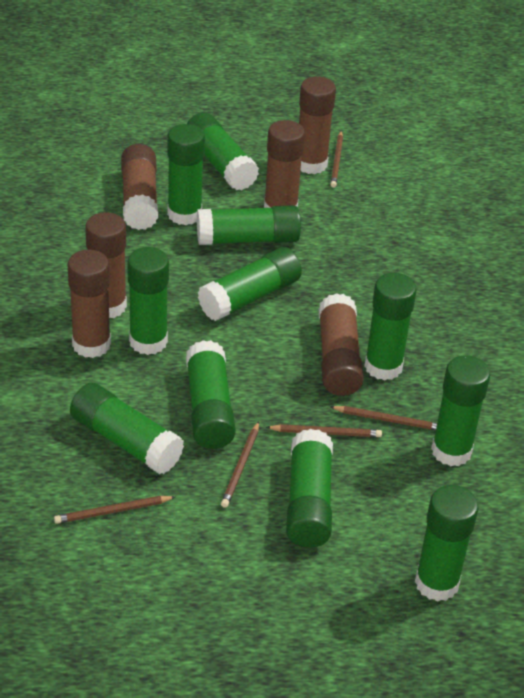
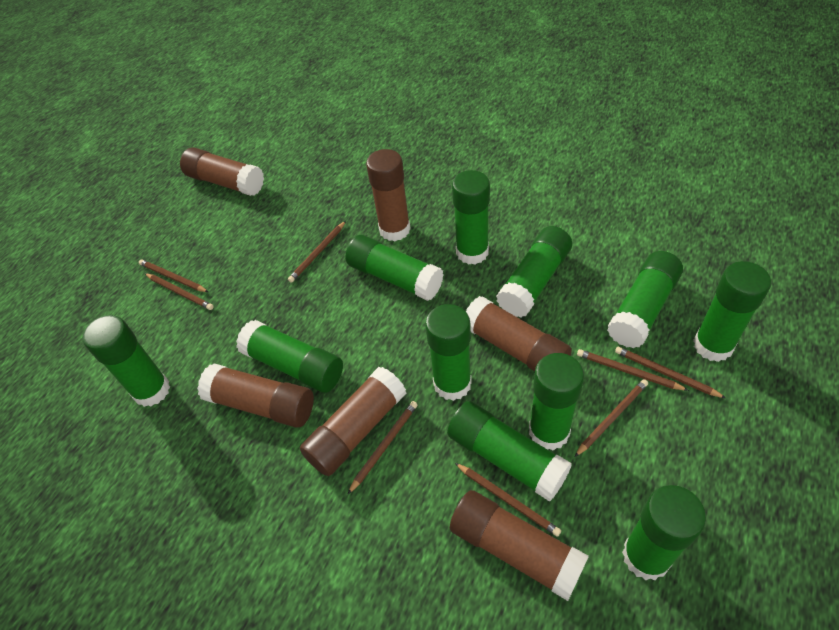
brown pencil: [54,496,175,524] [221,421,259,508] [266,424,382,437] [330,131,343,188] [331,406,437,430] = 5 -> [139,259,208,292] [145,273,214,310] [288,221,346,283] [347,401,418,495] [455,463,561,537] [575,379,648,457] [577,349,689,391] [615,347,726,398] = 8

